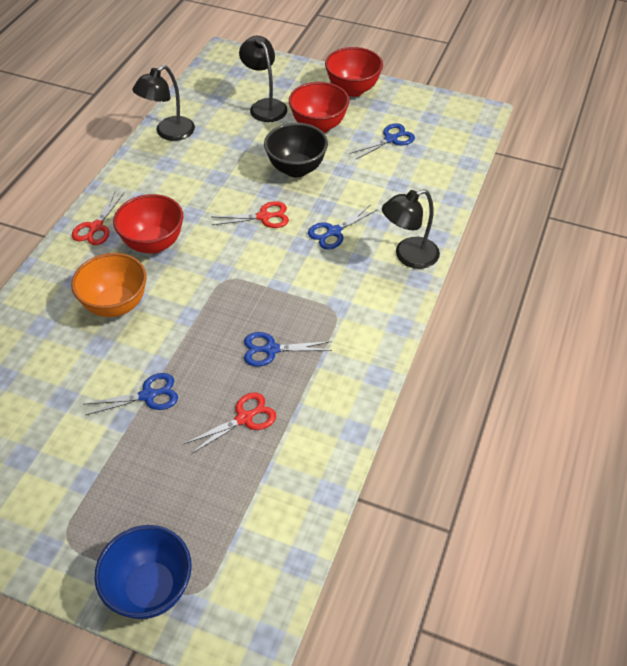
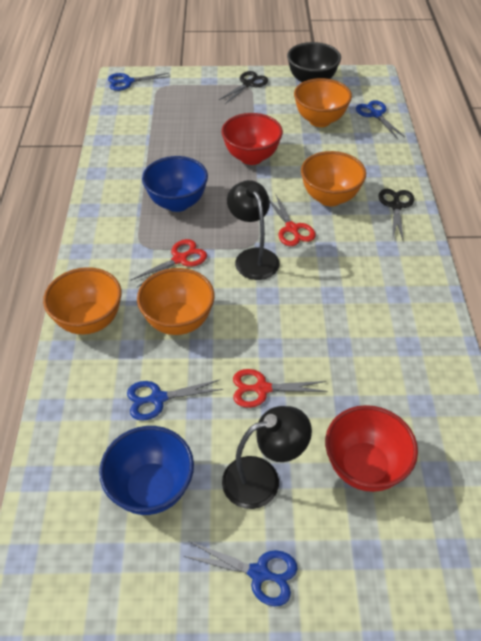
black lamp: [132,65,195,141] [239,36,288,122] [382,189,440,269] = 3 -> [222,406,312,509] [227,180,279,280] = 2
black scissors: none = 0 -> [219,71,268,104] [378,189,414,240] = 2
blue bowl: [94,525,191,619] = 1 -> [99,426,194,515] [142,156,208,212] = 2
orange bowl: [71,253,147,317] = 1 -> [43,267,122,334] [137,268,215,335] [294,78,352,127] [301,151,366,206] = 4
red bowl: [113,194,183,254] [289,82,349,133] [325,47,383,97] = 3 -> [221,113,283,165] [325,405,418,492] = 2

